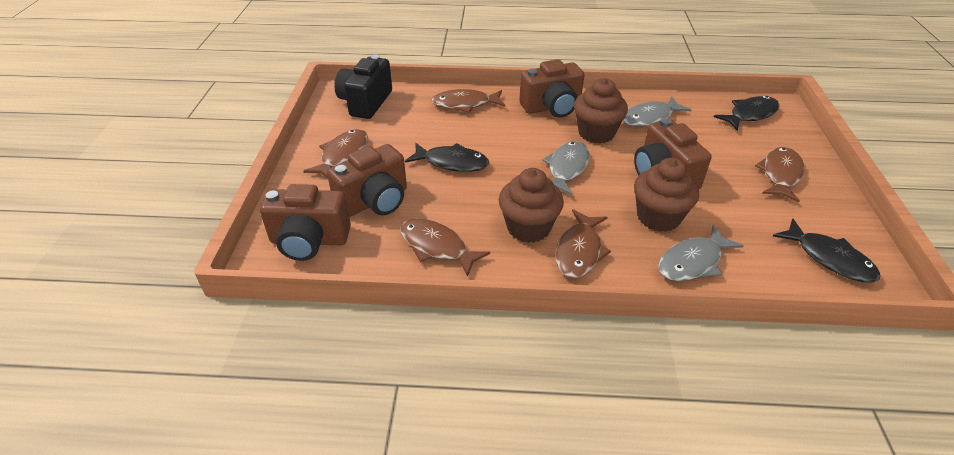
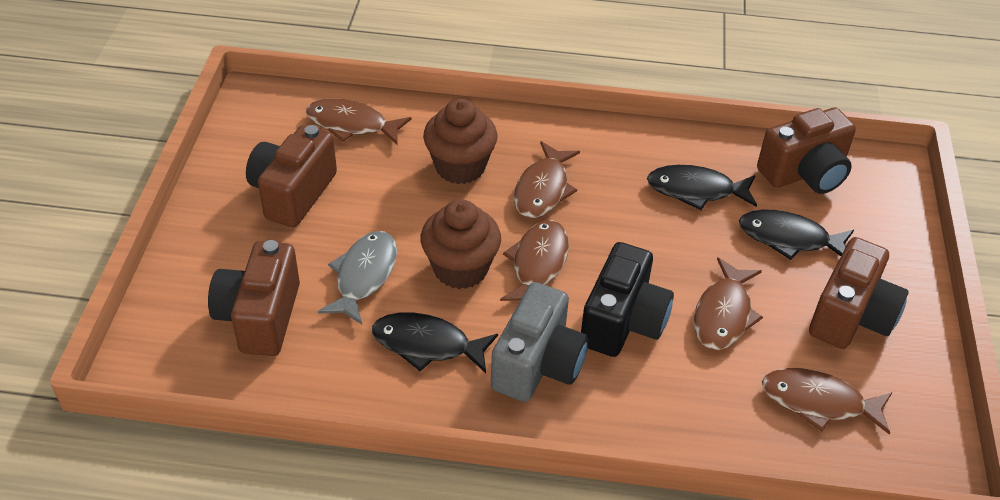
brown cupcake: [499,168,564,243] [574,78,628,143] [634,158,699,232] = 3 -> [421,199,501,289] [423,99,498,184] = 2
grey camera: none = 0 -> [491,282,589,402] = 1
grey fish: [542,141,589,196] [623,96,692,126] [658,225,744,281] = 3 -> [318,231,397,325] = 1

